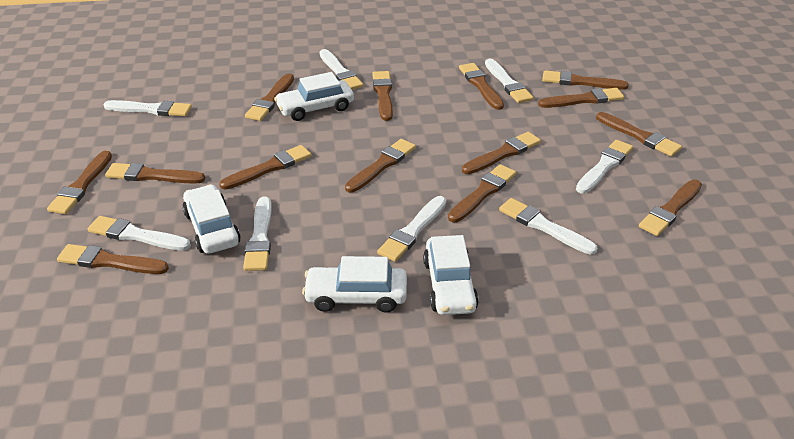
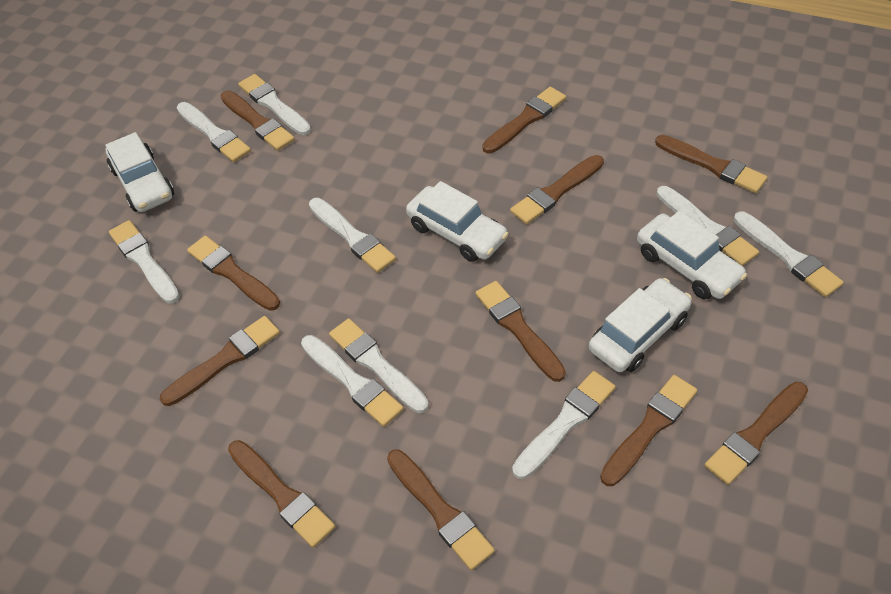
brown brush: [47,151,112,214] [57,244,169,274] [105,163,205,184] [219,145,311,190] [245,73,294,121] [345,139,416,192] [372,71,393,121] [448,164,516,222] [459,63,504,110] [462,132,541,174] [538,88,624,108] [542,70,629,90] [596,112,682,156] [639,180,702,236] = 14 -> [160,316,280,406] [187,236,280,311] [221,90,295,151] [228,440,336,548] [387,449,495,570] [475,281,566,382] [482,87,566,153] [510,155,604,224] [600,375,698,486] [655,135,767,193] [704,382,808,485] = 11
white brush: [88,216,191,251] [103,100,192,116] [243,197,272,271] [320,49,363,90] [377,196,446,262] [485,59,533,103] [499,198,598,255] [576,140,633,194] = 8 -> [109,220,180,304] [177,102,251,162] [238,74,311,135] [301,335,404,427] [309,198,396,273] [329,318,429,413] [512,371,616,479] [657,186,759,266] [734,211,844,297] = 9

